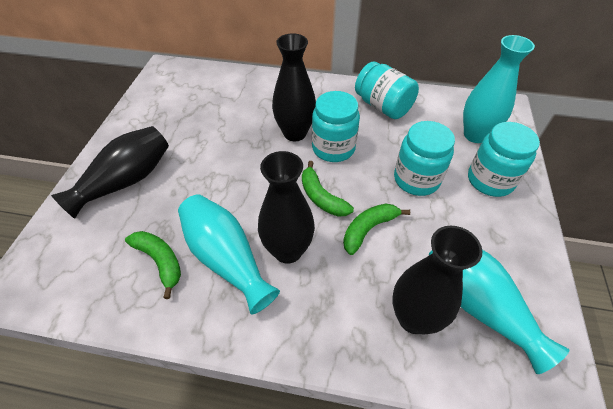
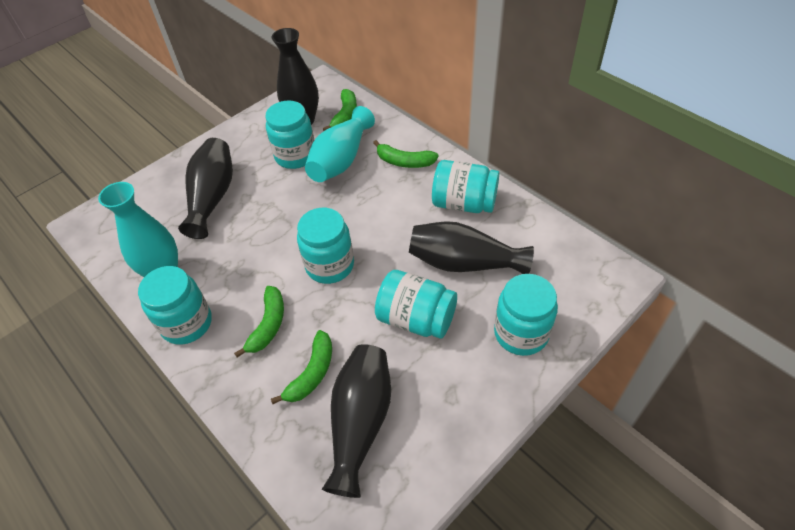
green banana: [125,231,181,299] [302,161,354,216] [343,204,410,255] = 3 -> [234,286,284,358] [271,330,332,404] [323,89,357,131] [373,140,439,168] = 4
turquoise jar: [312,91,360,162] [355,61,419,119] [394,121,455,196] [468,122,540,197] = 4 -> [138,266,212,345] [265,100,314,169] [297,208,354,284] [375,270,457,339] [432,160,499,213] [494,274,558,356] = 6
turquoise vase: [178,194,280,315] [429,250,569,374] [463,35,535,143] = 3 -> [98,182,178,277] [305,106,375,182] = 2

